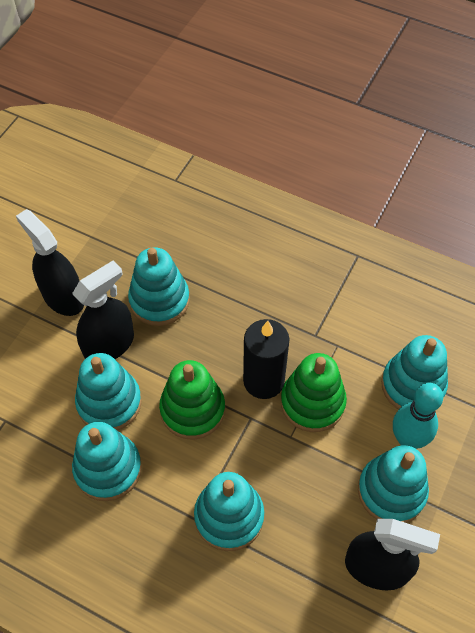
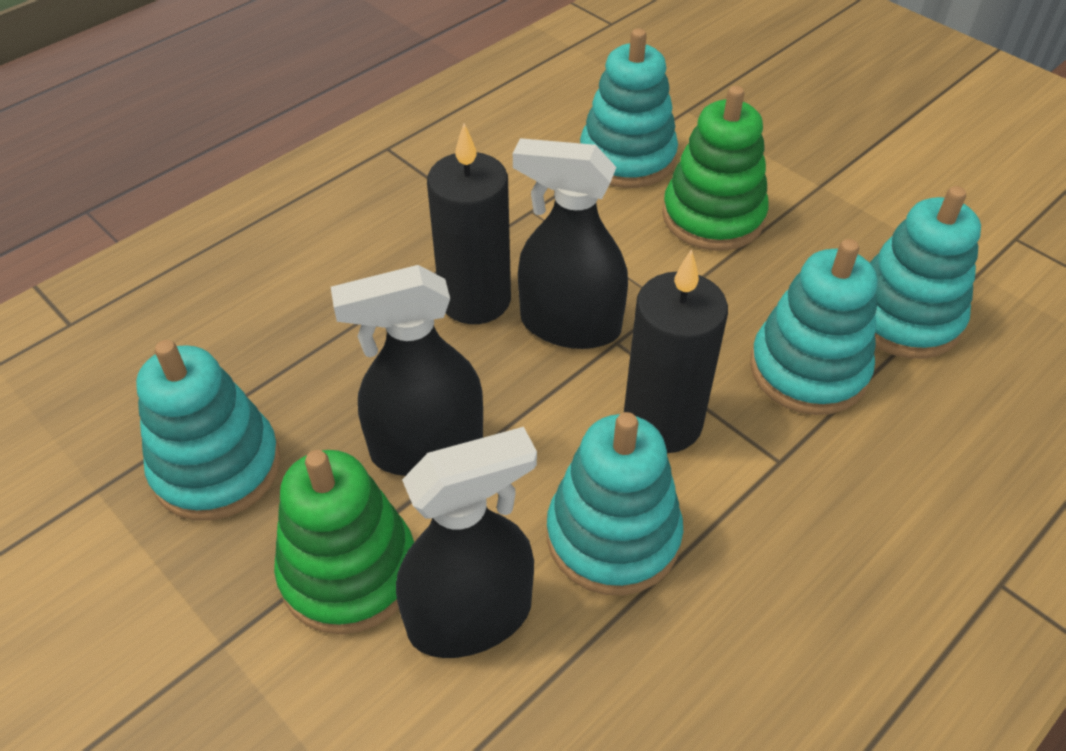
black candle: [243,319,289,399] = 1 -> [427,123,511,324] [624,249,728,453] = 2
turquoise bowling pin: [393,383,443,449] = 1 -> none = 0
turquoise stacking toy: [72,422,142,501] [75,353,142,431] [128,247,190,326] [194,472,264,551] [358,445,429,523] [381,335,448,409] = 6 -> [136,340,281,521] [547,412,683,596] [580,28,678,188] [750,239,878,415] [870,186,981,359] = 5

